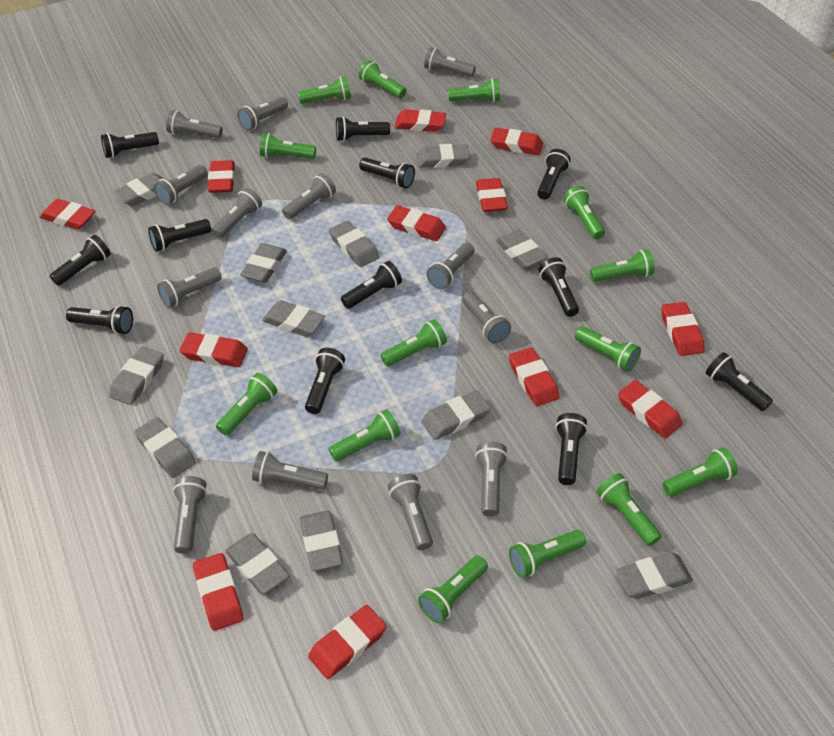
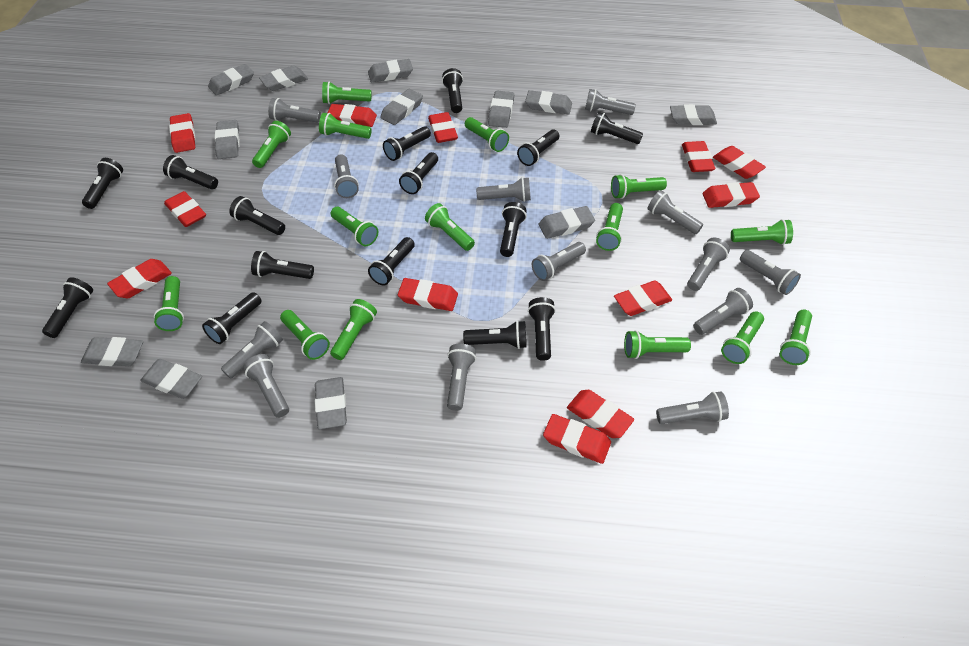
black flashlight: [50,235,111,286] [66,305,133,334] [101,132,159,158] [148,219,211,252] [305,348,345,414] [336,117,390,141] [341,261,402,309] [359,158,415,188] [537,149,571,200] [539,257,579,317] [555,413,588,485] [706,352,773,411] = 12 -> [42,277,93,338] [82,158,123,209] [163,155,218,190] [202,292,262,344] [229,196,285,235] [251,251,314,279] [368,237,415,286] [383,126,431,161] [399,152,438,194] [442,68,463,113] [463,321,527,349] [500,202,527,257] [517,129,559,166] [528,297,556,361] [591,112,643,144] = 15
green flashlight: [216,373,277,436] [260,133,316,159] [298,76,351,104] [329,409,401,462] [359,60,406,98] [381,319,447,367] [418,556,488,623] [448,78,500,102] [509,530,586,578] [563,186,605,239] [575,326,641,372] [590,249,655,282] [597,473,661,546] [663,448,738,497] = 14 -> [154,276,184,331] [252,121,291,168] [280,310,330,360] [319,113,372,139] [322,82,371,104] [330,299,377,360] [331,207,378,246] [425,203,475,251] [465,117,509,152] [596,203,623,251] [611,174,667,199] [624,330,691,359] [721,311,764,364] [731,219,793,245] [780,310,812,365] = 15

